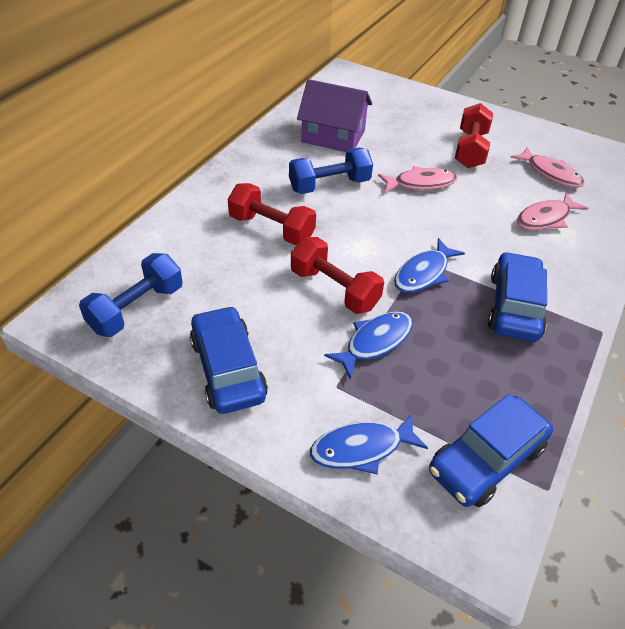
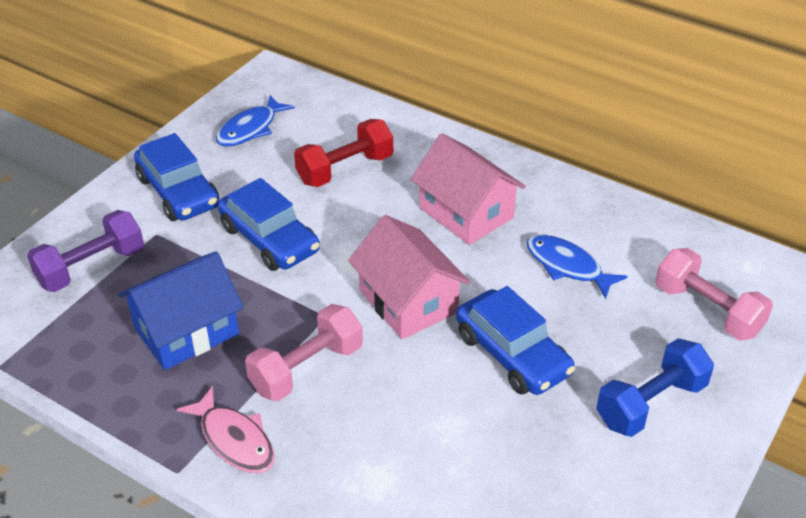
blue dumbbell: [79,253,183,337] [289,148,373,194] = 2 -> [596,338,714,437] = 1
blue fish: [310,413,428,475] [324,312,413,380] [394,238,465,293] = 3 -> [216,95,295,147] [526,234,628,299] = 2
blue house: none = 0 -> [118,251,244,370] = 1
pink dumbbell: none = 0 -> [245,304,363,401] [655,248,773,341] = 2
pink fish: [378,166,457,193] [510,147,585,188] [517,192,588,230] = 3 -> [177,386,275,473] = 1
pink house: none = 0 -> [348,215,470,339] [411,133,526,245] = 2
purple dumbbell: none = 0 -> [27,210,144,292] = 1
purple house: [297,79,372,152] = 1 -> none = 0
red dumbbell: [228,183,316,245] [291,237,384,314] [455,103,493,168] = 3 -> [294,119,393,187] = 1

